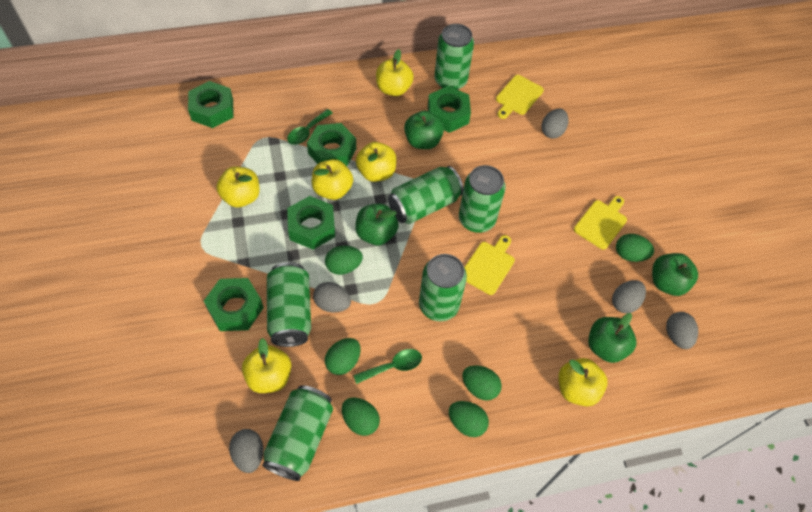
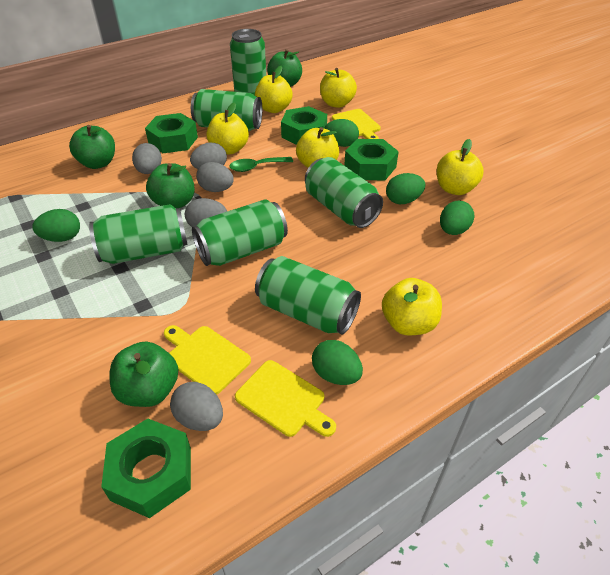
green egg: [325,246,363,275] [325,338,361,375] [342,398,380,436] [449,401,489,437] [462,365,502,401] [616,234,654,262] = 6 -> [32,209,80,242] [312,340,363,385] [324,119,359,147] [386,173,425,204] [440,200,474,235] = 5
green nut: [188,81,234,128] [204,278,264,331] [287,196,335,250] [307,123,356,166] [428,86,471,133] = 5 -> [101,419,191,518] [145,113,198,153] [281,106,327,145] [344,139,399,180] = 4
green spoon: [287,109,333,145] [353,349,422,384] = 2 -> [229,157,293,172] = 1

